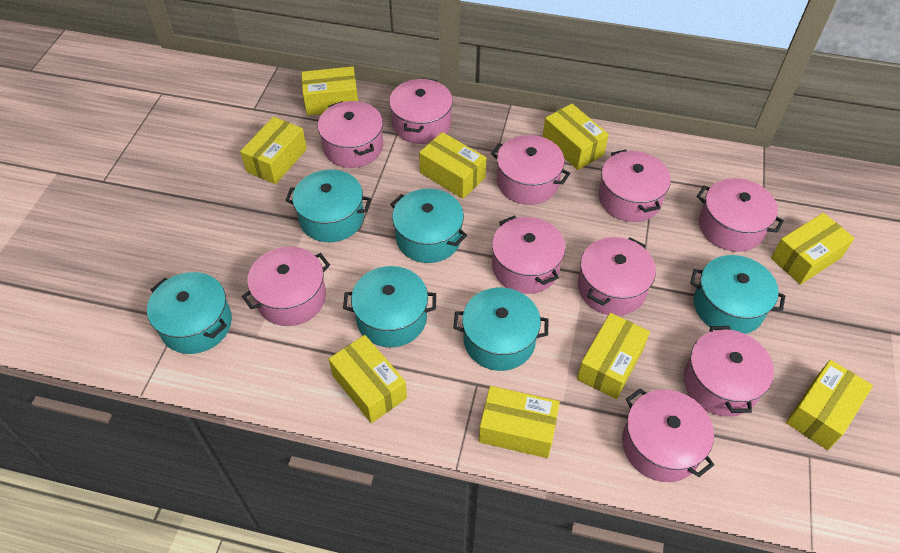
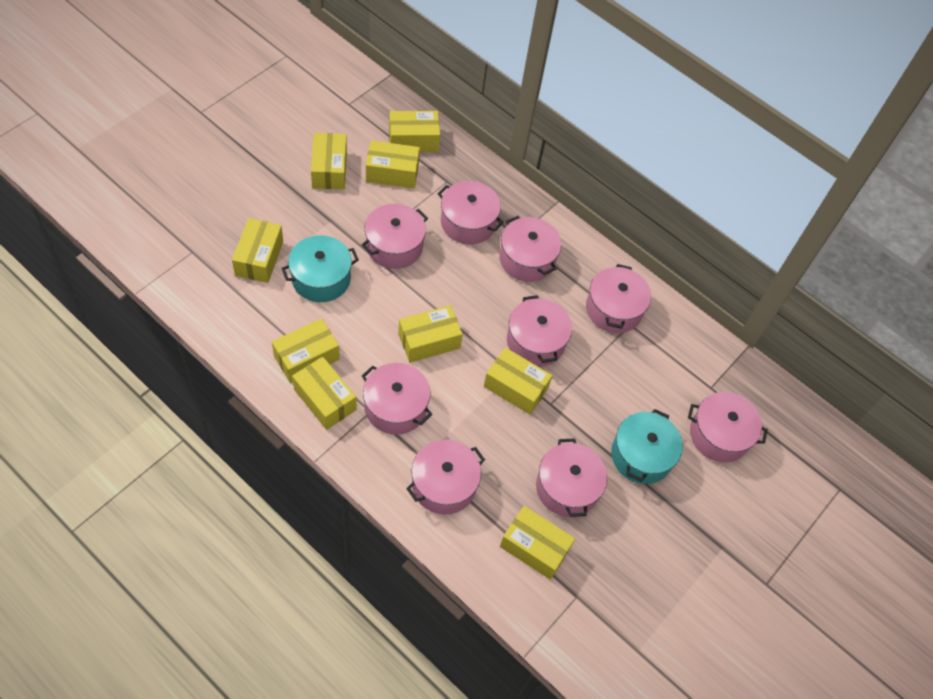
pink pot: [242,247,330,326] [317,101,383,168] [389,78,453,144] [491,135,570,205] [492,216,566,294] [578,237,656,316] [598,150,671,222] [622,388,714,482] [684,326,774,417] [697,178,784,252] = 10 -> [362,204,428,269] [362,363,432,435] [406,440,485,515] [438,181,504,245] [499,216,562,282] [507,295,572,367] [536,439,607,517] [586,264,651,333] [688,392,768,463] = 9
turquoise pot: [147,272,232,354] [285,170,371,242] [343,266,436,347] [390,189,467,263] [453,288,549,371] [690,255,785,334] = 6 -> [281,235,359,302] [611,409,683,484] = 2

